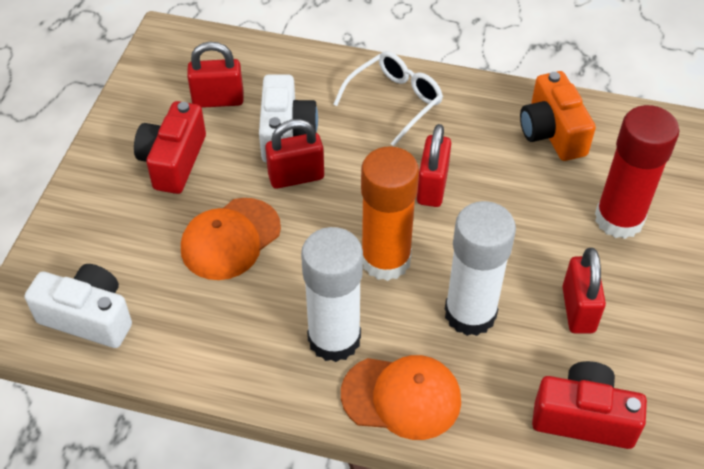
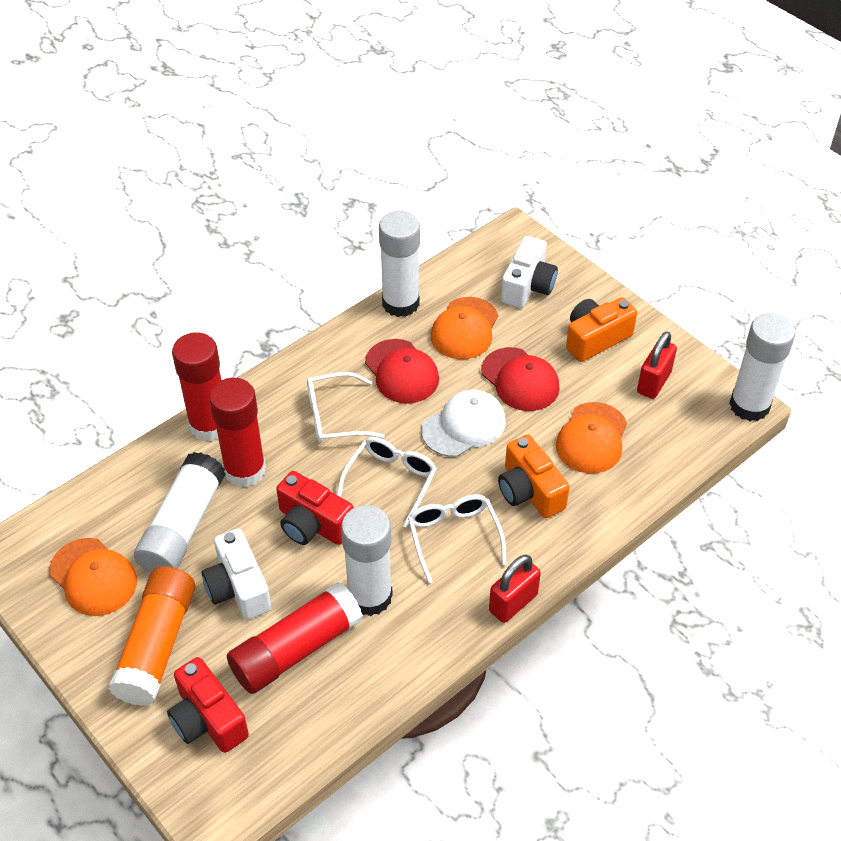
orange camera: [520,71,596,161] = 1 -> [498,435,570,518] [566,297,637,362] = 2
orange cap: [181,198,281,280] [341,355,461,440] = 2 -> [49,538,137,616] [431,297,498,359] [556,402,627,474] = 3
red cap: none = 0 -> [365,339,439,404] [481,347,560,411] = 2
red glue stick: [595,105,679,239] = 1 -> [172,332,221,441] [209,378,266,487] [227,582,363,694] = 3
red padlock: [187,42,244,108] [265,119,324,189] [417,124,451,207] [562,248,606,334] = 4 -> [489,555,541,623] [637,331,677,399] = 2
white cap: none = 0 -> [422,389,506,457] = 1
white glasses: [333,51,443,147] = 1 -> [307,372,385,443] [337,437,437,527] [408,494,507,583] = 3
white glue stick: [301,227,363,362] [445,201,516,336] = 2 -> [134,452,225,572] [341,505,393,616] [379,211,420,317] [729,313,796,421] = 4

